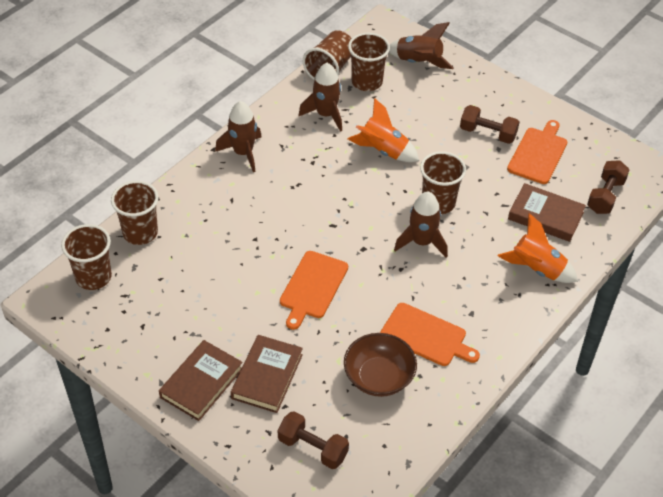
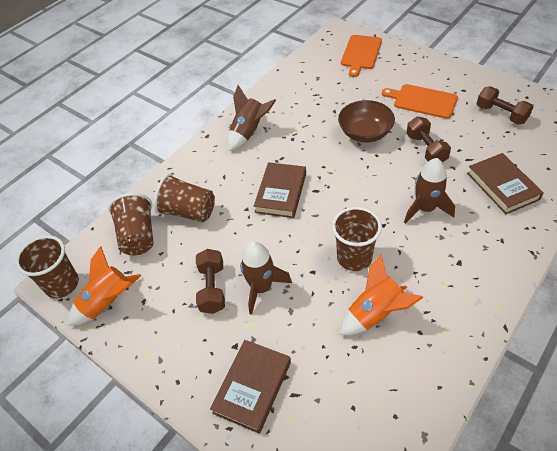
brown cup: [61,224,112,290] [111,181,158,245] [303,30,352,80] [348,33,390,91] [420,151,466,214] = 5 -> [16,235,79,298] [108,193,153,255] [154,174,215,222] [332,207,382,271] = 4
brown rocket: [215,101,261,172] [299,63,342,132] [389,22,453,69] [394,191,448,258] = 4 -> [228,85,276,151] [240,241,292,315] [404,158,455,224] = 3
orange cutting board: [280,251,348,330] [380,303,480,366] [507,120,567,184] = 3 -> [341,35,382,77] [382,84,458,119] = 2

